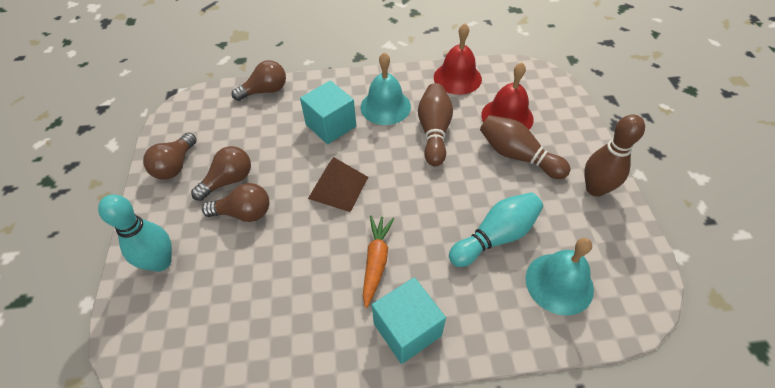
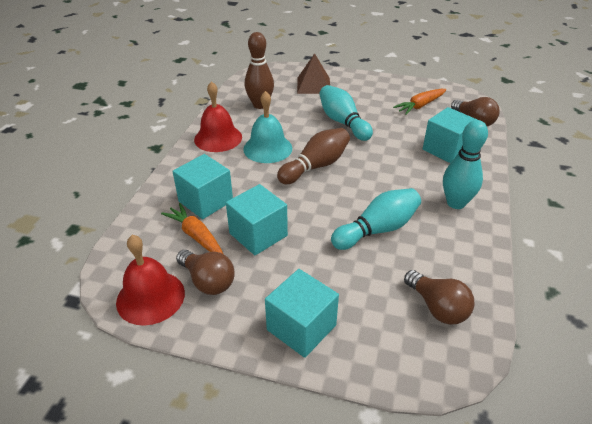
brown bowling pin: [418,83,453,166] [480,115,571,179] [584,114,645,197] = 3 -> [245,32,274,109] [277,128,350,184] = 2
brown light bulb: [143,133,197,180] [191,146,251,201] [202,183,269,222] [232,60,286,101] = 4 -> [176,250,235,295] [404,270,474,325] [451,97,500,126] = 3
orange carrot: [363,216,394,308] = 1 -> [161,203,223,254] [393,89,446,115] = 2
turquoise bell: [361,52,411,125] [526,238,594,316] = 2 -> [243,91,292,163] = 1
turquoise bowling pin: [98,195,172,272] [449,193,543,267] = 2 -> [319,85,373,141] [331,188,421,250] [443,120,488,209] = 3
turquoise cube: [300,80,356,144] [372,277,446,364] = 2 -> [172,154,233,219] [226,184,288,256] [265,269,339,358] [423,107,478,163] = 4

